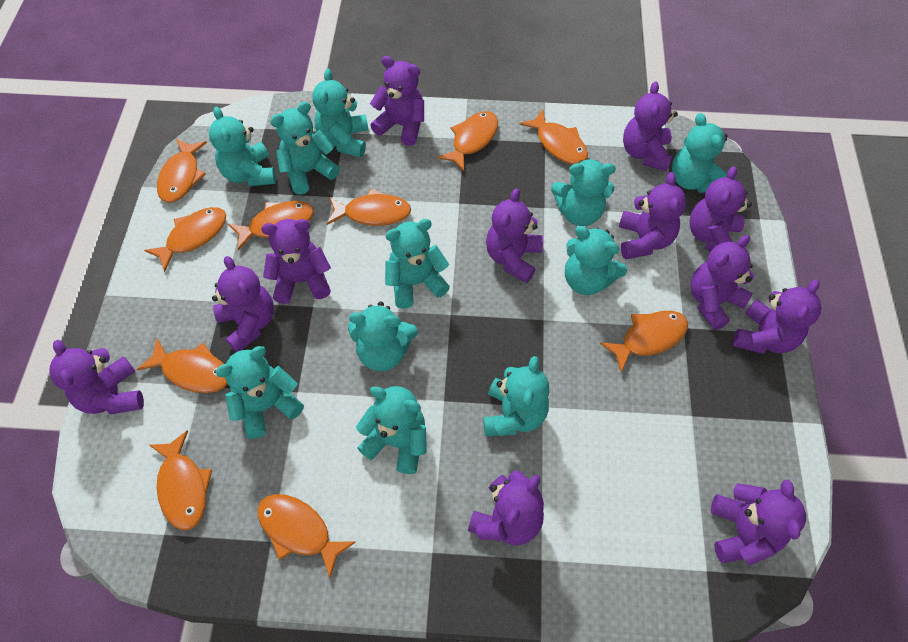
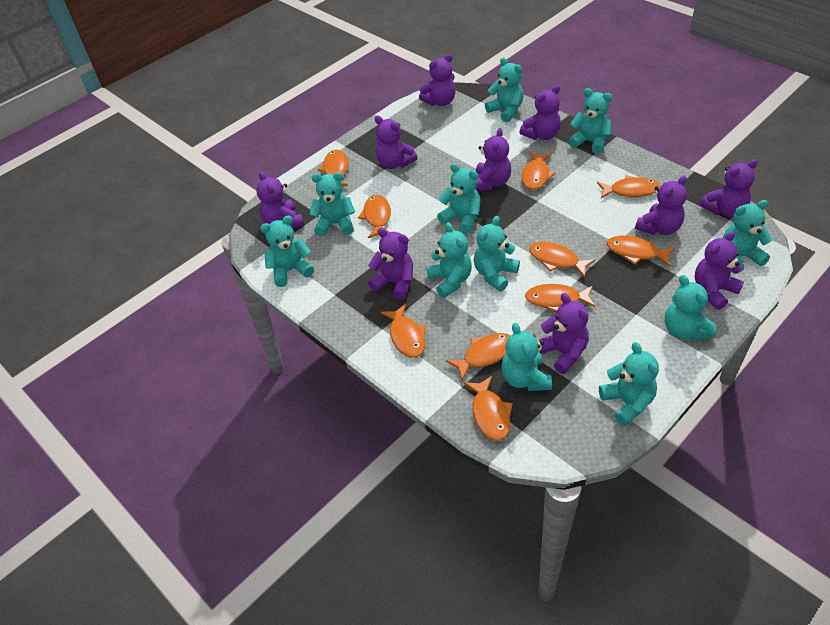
purple teddy bear: [50,340,144,414] [212,256,274,352] [261,219,331,304] [370,56,424,146] [468,471,544,545] [486,188,543,283] [619,172,686,260] [623,81,678,171] [689,166,752,251] [691,235,754,330] [711,480,806,565] [733,279,822,354] = 12 -> [256,171,304,228] [368,228,413,300] [375,116,418,169] [419,54,456,106] [475,128,511,190] [520,85,561,140] [539,293,589,374] [635,175,687,235] [695,231,744,310] [700,159,758,217] = 10

